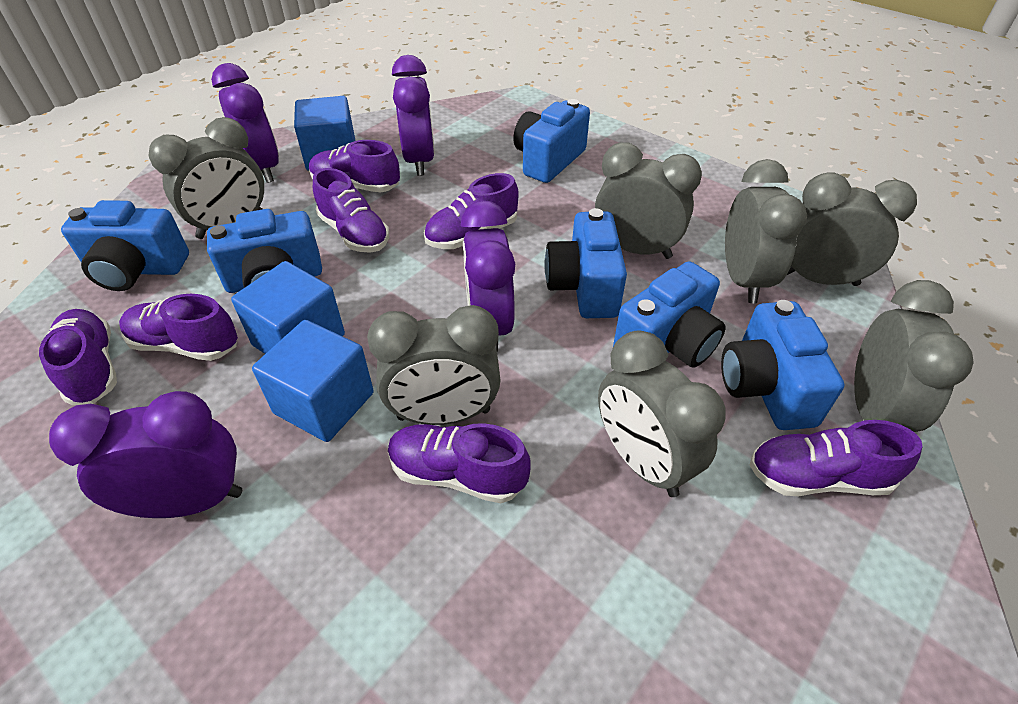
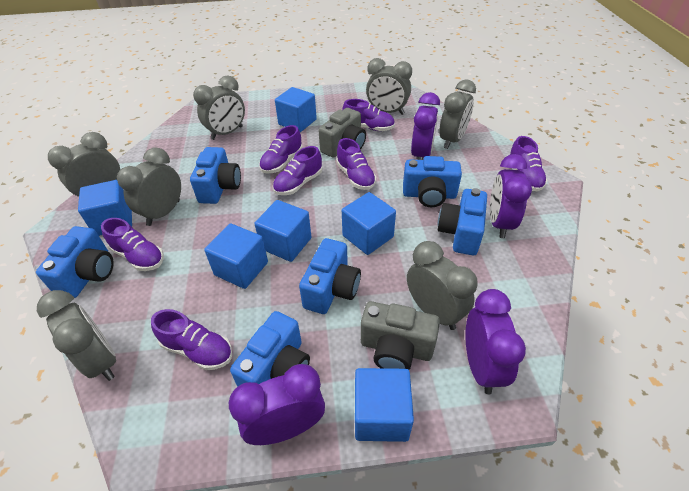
blue cube: [231,261,345,354] [252,320,374,442] [294,96,355,171] = 3 -> [78,180,132,236] [204,223,268,289] [255,200,311,262] [275,87,317,132] [342,192,396,255] [355,368,414,442] = 6
grey camera: none = 0 -> [318,108,366,158] [361,301,440,370] = 2

